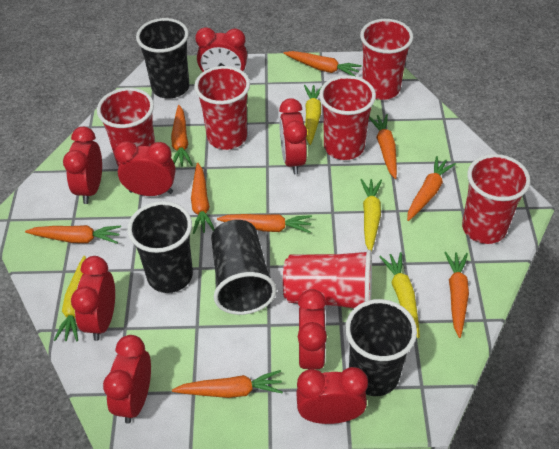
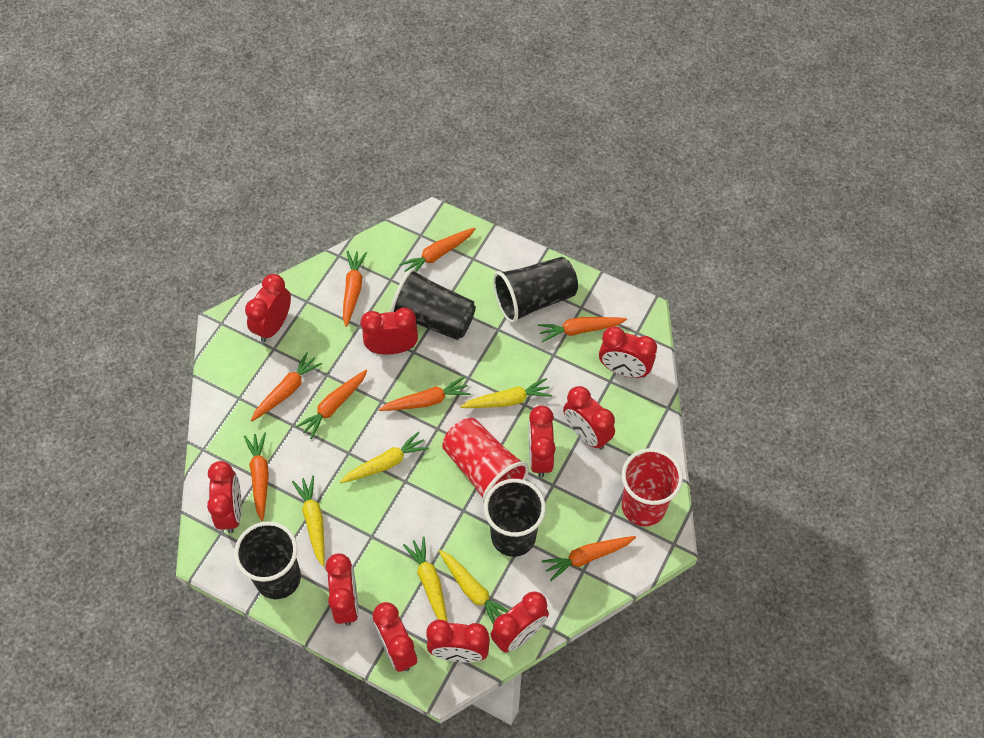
orange carrot: [25,225,121,244] [171,105,192,167] [172,370,283,398] [191,163,215,234] [217,214,312,233] [283,51,362,76] [369,114,397,179] [407,156,456,221] [444,252,469,338] = 9 -> [244,432,269,521] [251,352,322,421] [296,369,368,439] [343,251,367,327] [379,377,471,411] [399,228,476,272] [538,317,627,342] [542,536,636,581] = 8
red clock: [63,127,102,204] [71,256,115,341] [103,335,151,424] [114,141,175,196] [195,27,247,72] [279,98,307,175] [296,367,368,424] [298,289,327,369] = 8 -> [207,461,242,533] [245,274,291,342] [326,553,359,626] [361,308,418,355] [373,602,417,672] [426,619,490,663] [490,592,549,653] [529,406,556,478] [563,386,615,450] [599,326,657,378] = 10
red cup: [97,88,155,166] [194,66,250,150] [283,250,372,308] [319,75,376,160] [360,19,413,100] [462,154,530,244] = 6 -> [442,418,529,503] [622,448,683,526] = 2
yellow carrot: [54,256,86,341] [304,85,322,145] [360,179,382,252] [379,252,420,338] = 4 -> [292,476,325,566] [340,431,429,483] [403,537,448,622] [439,550,509,624] [460,378,552,408] = 5

